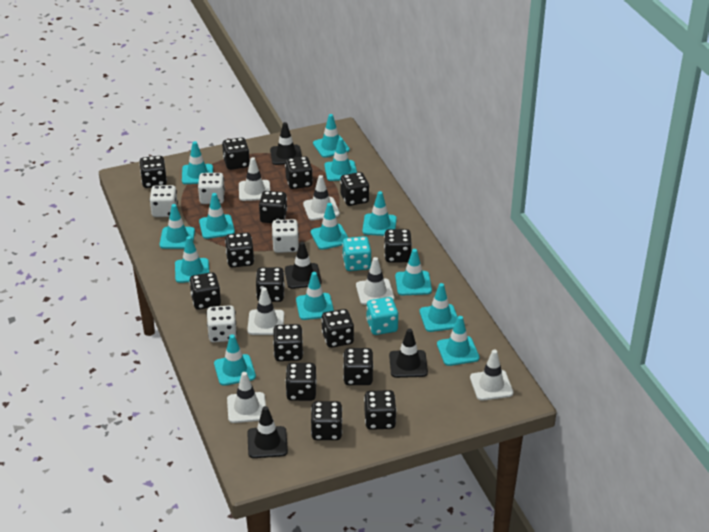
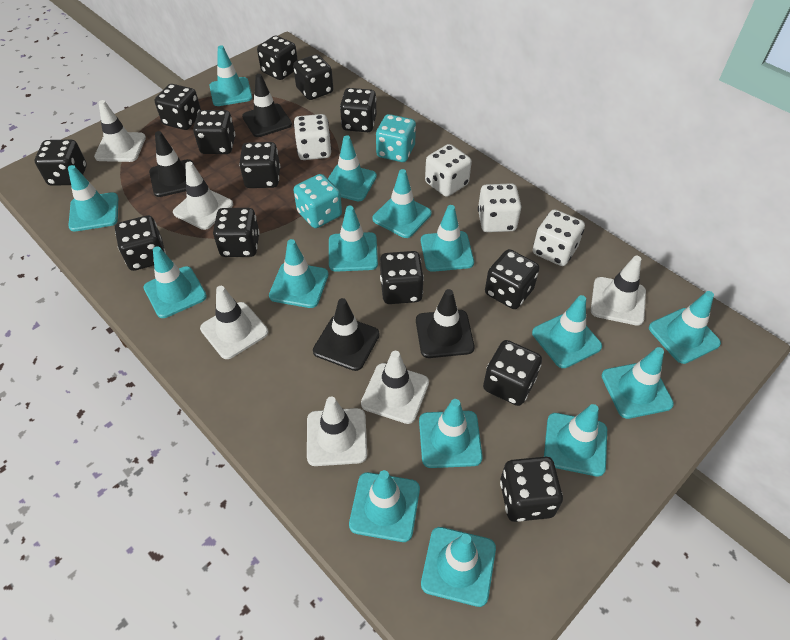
black dice: [139,156,167,188] [189,272,221,310] [222,138,250,170] [225,233,254,268] [256,267,285,302] [259,191,287,223] [273,324,303,361] [285,156,313,189] [285,363,317,401] [311,401,343,440] [321,309,354,348] [340,172,369,206] [343,348,373,385] [364,390,396,430] [384,229,412,263] = 15 -> [35,139,87,186] [115,215,166,271] [155,84,201,130] [193,110,235,154] [213,208,260,257] [239,142,280,188] [257,35,298,80] [293,54,333,100] [340,88,376,132] [380,251,424,304] [483,340,542,406] [485,249,540,309] [500,457,563,522] = 13
turquoise traffic cone: [160,204,195,249] [175,236,209,283] [182,141,213,184] [199,193,235,239] [214,334,256,386] [296,272,334,320] [311,203,348,250] [313,114,350,158] [324,138,357,181] [362,191,397,236] [395,249,432,295] [420,283,458,332] [437,316,480,366] = 13 -> [68,165,118,232] [144,246,207,318] [210,45,252,106] [269,239,329,308] [328,135,377,201] [329,206,378,272] [349,470,420,542] [372,169,432,238] [419,399,483,468] [421,205,474,272] [421,527,496,607] [532,295,602,368] [544,404,607,477] [602,347,674,419] [649,291,721,364] = 15

